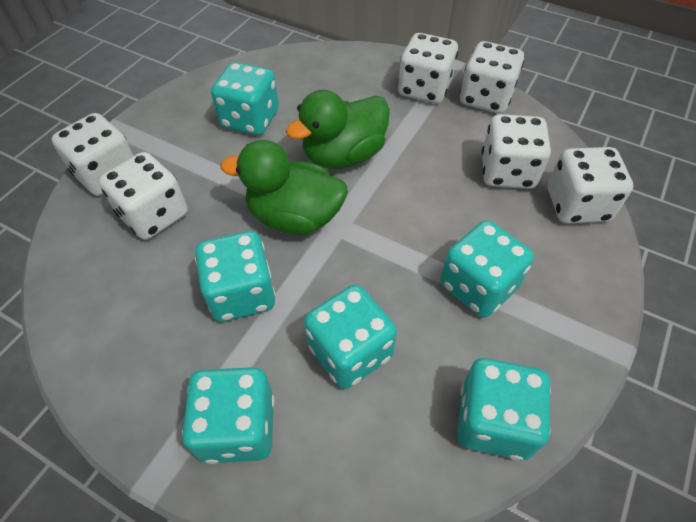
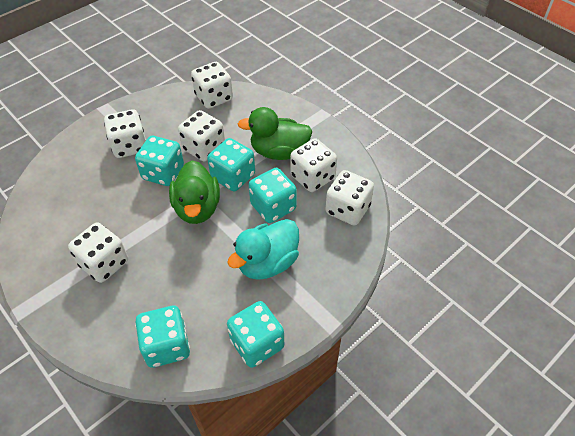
turquoise dice: [182,367,274,464] [195,231,276,322] [211,62,279,135] [304,285,397,389] [441,220,534,317] [457,358,551,460] = 6 -> [135,136,184,186] [135,306,190,368] [207,138,255,191] [227,301,284,368] [249,168,297,223] = 5
turquoise duck: none = 0 -> [227,219,299,280] = 1

